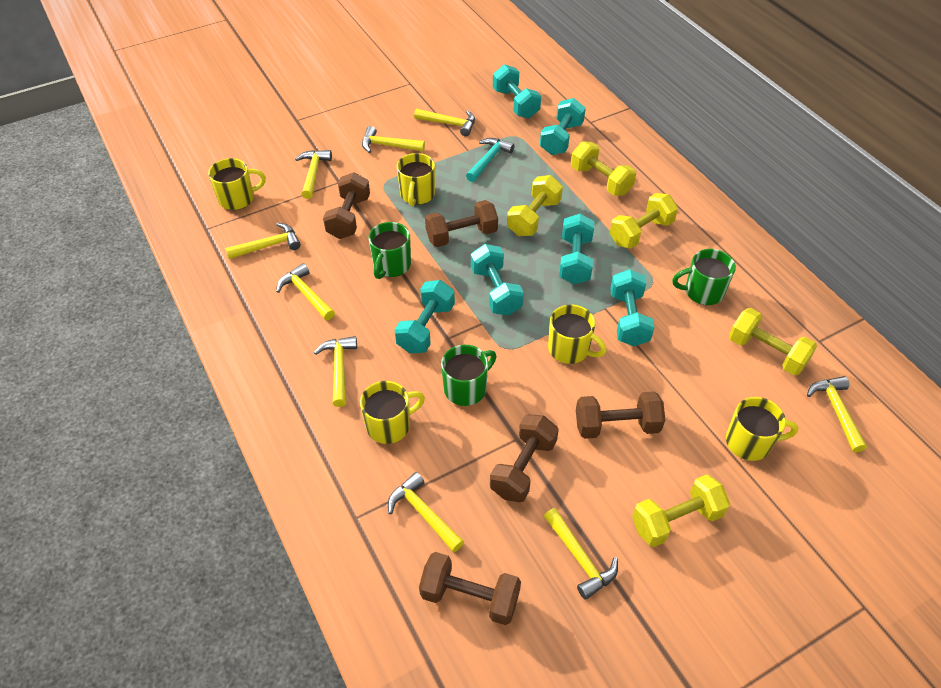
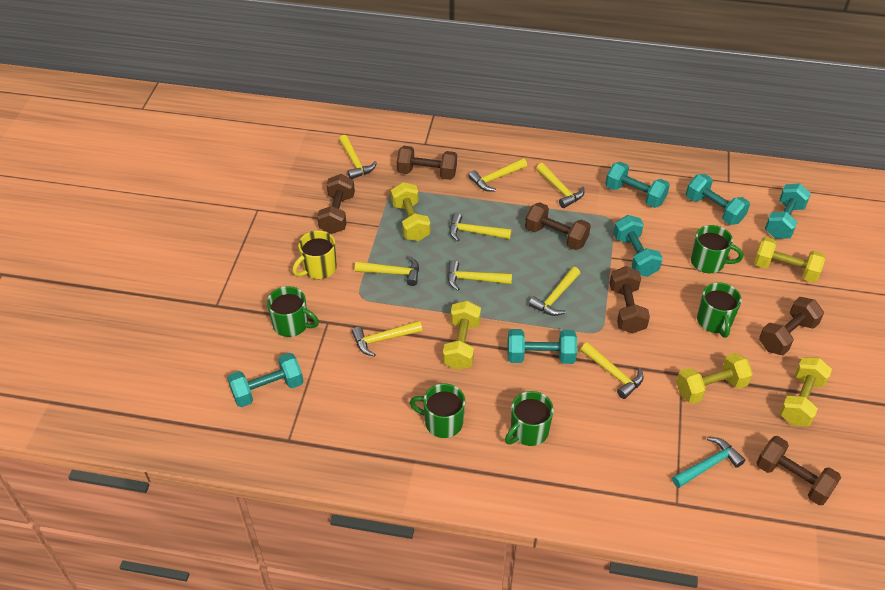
brown dumbbell: [323,172,370,239] [419,552,521,625] [425,200,498,247] [490,414,559,502] [576,391,665,439] = 5 -> [317,174,355,234] [397,146,457,180] [525,202,591,250] [610,266,650,334] [756,436,841,505] [759,297,824,355] = 6
green mug: [368,222,411,279] [441,345,496,406] [672,249,736,305] = 3 -> [267,286,319,337] [410,383,465,438] [505,391,554,446] [691,225,743,273] [697,283,742,338] = 5
yellow mug: [208,158,266,210] [360,381,425,444] [397,153,435,206] [548,305,606,364] [726,397,798,461] = 5 -> [292,231,337,279] = 1

